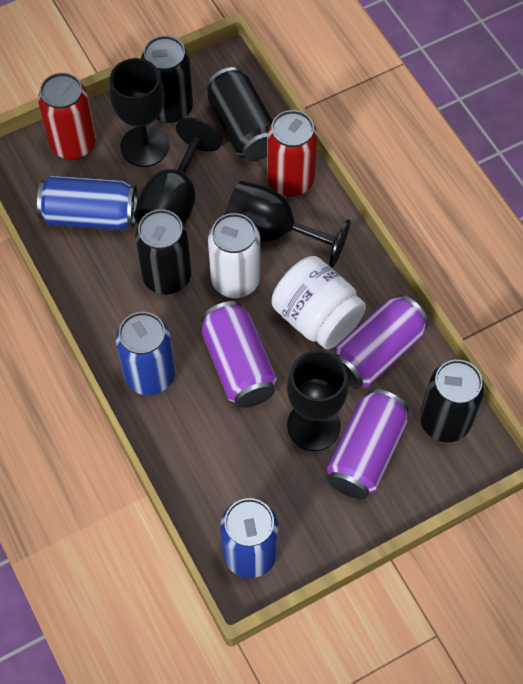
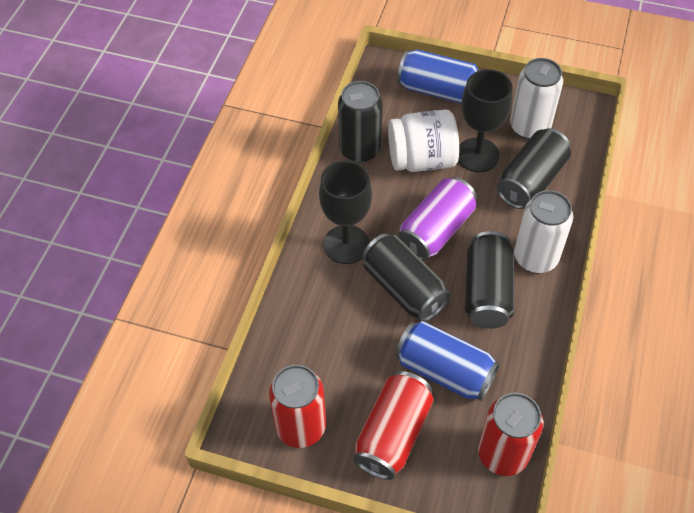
black goblet: [109,58,169,167] [134,117,222,224] [225,181,351,268] [287,350,349,451] = 4 -> [319,160,372,264] [458,69,513,172] = 2
blue can: [37,176,137,230] [116,312,175,395] [220,498,279,578] = 3 -> [395,321,500,401] [397,49,480,104] = 2
purple can: [201,301,277,408] [326,389,409,499] [333,294,429,389] = 3 -> [397,177,477,261] = 1
red can: [38,73,96,160] [267,110,318,197] = 2 -> [269,365,326,448] [353,371,433,480] [478,393,543,476] = 3
white can: [208,213,260,298] = 1 -> [510,58,563,140] [514,190,573,273] = 2

